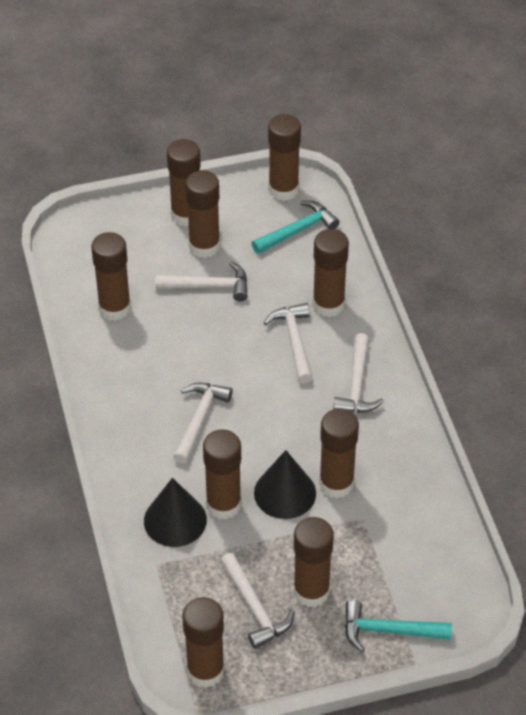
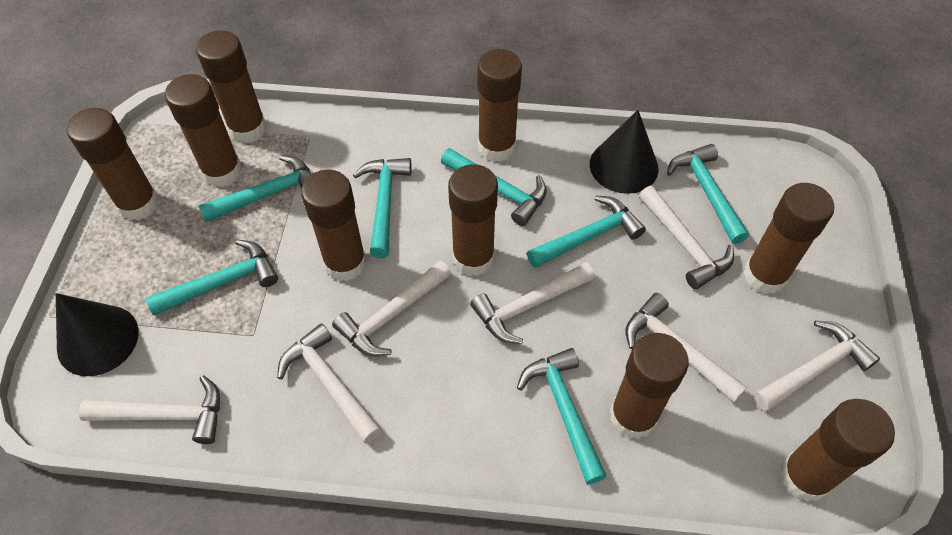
turquoise hammer: [252,201,339,254] [345,600,452,652] = 2 -> [146,240,278,315] [198,155,312,222] [353,158,412,258] [441,148,547,226] [517,348,607,484] [527,196,646,268] [667,144,749,244] = 7
white hammer: [156,261,248,301] [173,382,233,464] [220,553,295,649] [264,303,313,383] [333,333,384,413] = 5 -> [79,375,220,444] [277,323,382,444] [332,260,451,356] [470,262,595,344] [626,293,747,403] [638,186,734,289] [754,320,880,411] = 7

